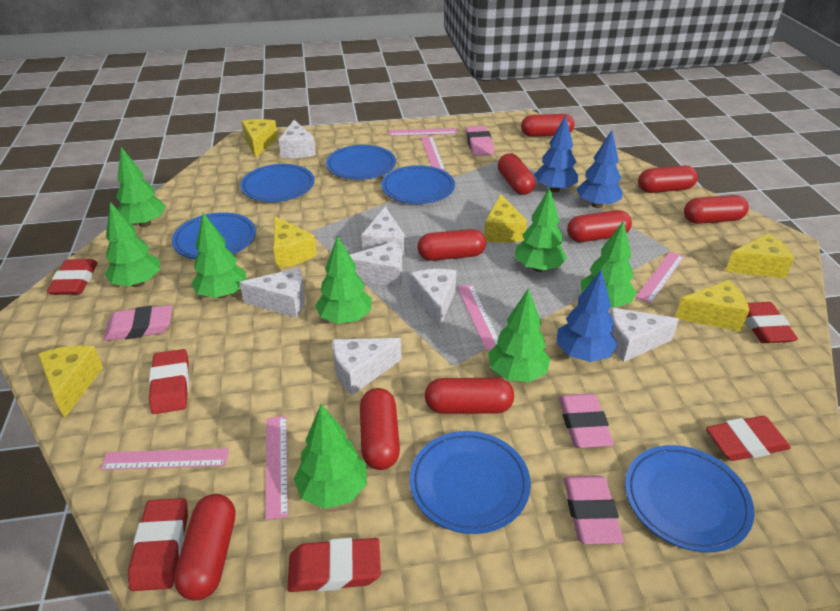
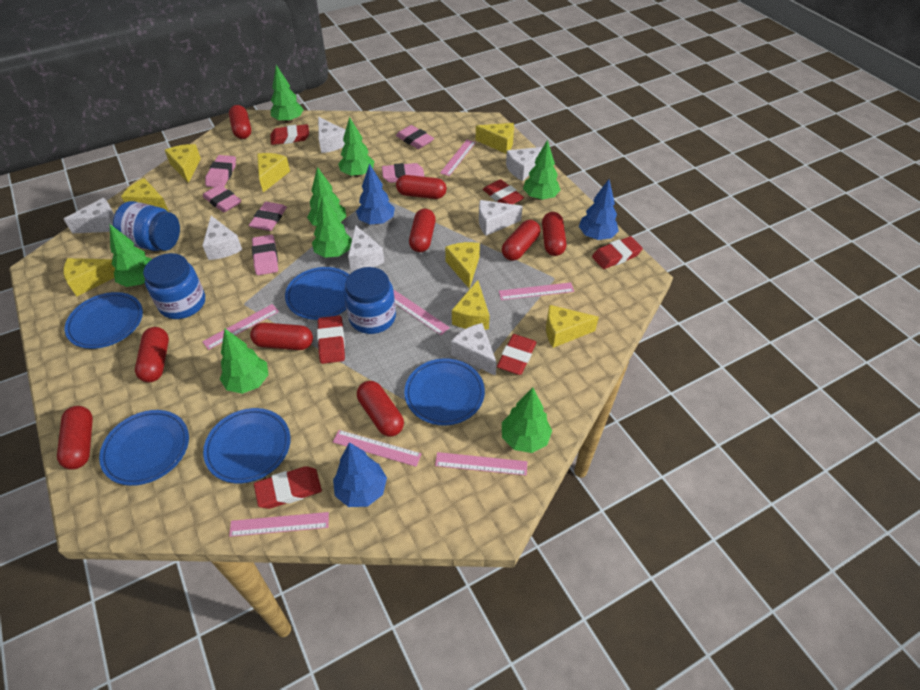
blue jar: none = 0 -> [113,201,180,251] [143,253,205,319] [344,267,396,334] = 3
blue plate: [172,212,256,259] [240,164,314,202] [326,145,396,180] [382,165,455,204] [410,431,531,534] [625,445,754,553] = 6 -> [65,292,143,349] [99,410,189,486] [203,408,291,483] [285,267,349,320] [404,358,485,425] = 5
pink eraser: [104,305,172,341] [466,126,494,156] [559,394,614,448] [564,475,624,544] = 4 -> [203,185,241,212] [205,155,236,187] [249,202,287,231] [252,235,278,275] [382,163,425,183] [396,125,434,149] = 6
pink ruler: [100,448,229,470] [265,416,288,520] [389,128,457,136] [421,136,445,171] [457,284,498,351] [636,252,684,303] = 6 -> [202,304,279,350] [229,512,329,537] [333,430,422,467] [393,290,450,335] [435,452,527,475] [440,140,476,176] [499,282,574,300] = 7
yellow cheese: [38,345,103,419] [241,119,278,158] [273,216,317,268] [484,194,527,243] [675,280,749,331] [725,233,794,278] = 6 -> [63,258,115,297] [121,178,169,212] [165,144,201,183] [257,153,290,192] [445,242,480,289] [452,280,490,330] [476,123,514,154] [546,305,599,348] = 8

